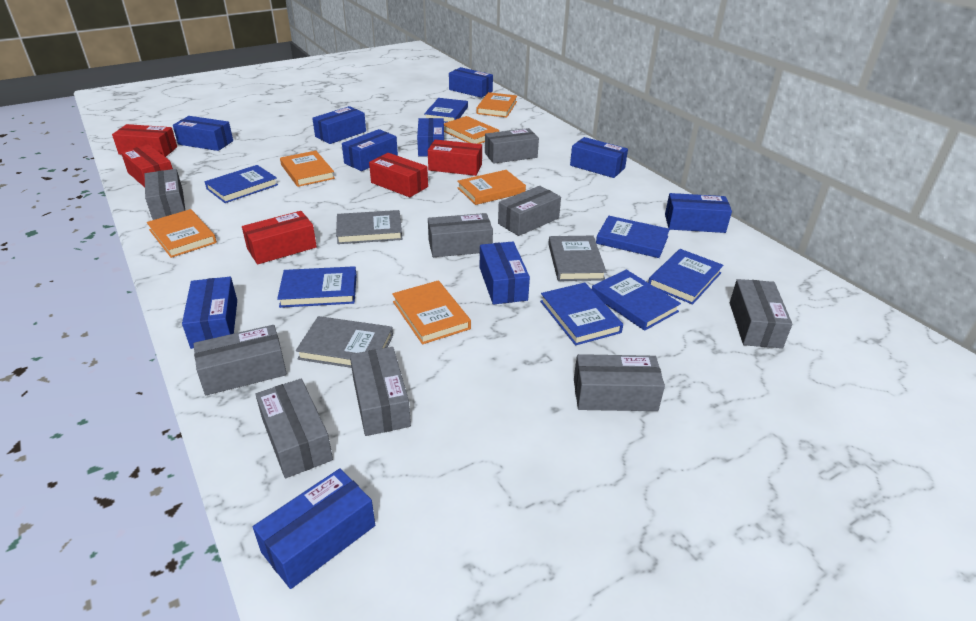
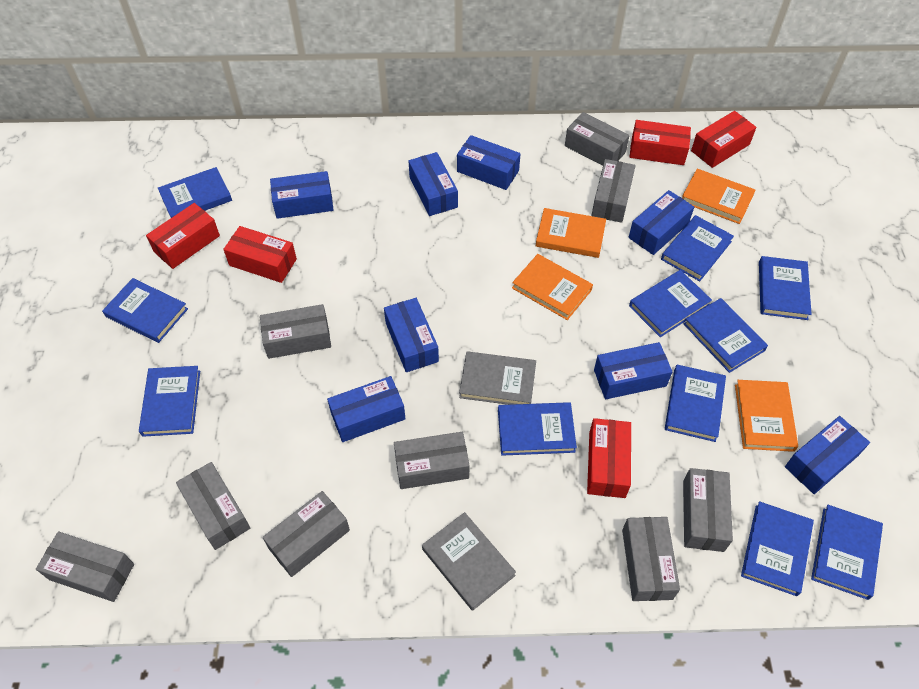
blue book: [205,165,278,203] [277,266,357,308] [424,98,468,123] [540,283,623,346] [592,270,681,331] [596,216,670,258] [648,249,723,305] = 7 -> [102,278,188,343] [139,366,200,437] [158,167,232,218] [498,402,577,456] [629,270,712,337] [661,215,734,281] [665,364,726,442] [684,298,768,373] [741,501,814,596] [759,256,811,320] [811,505,883,600] = 11
blue box: [173,116,233,151] [182,277,237,349] [253,468,375,589] [312,106,366,144] [342,129,398,171] [417,118,444,156] [449,67,493,98] [480,241,530,305] [570,137,628,178] [665,193,732,233] = 10 -> [270,171,334,219] [327,376,405,442] [384,298,439,372] [408,152,458,216] [457,135,520,190] [594,342,672,399] [629,190,694,255] [785,416,870,494] = 8
grey book: [296,316,393,368] [336,210,402,244] [548,236,606,281] = 3 -> [422,512,516,611] [459,351,536,405] = 2
orange book: [147,209,217,258] [280,151,335,187] [392,280,471,344] [444,116,499,144] [457,170,526,205] [476,92,517,118] = 6 -> [512,254,593,320] [536,208,606,258] [682,169,755,224] [735,380,798,452] = 4

